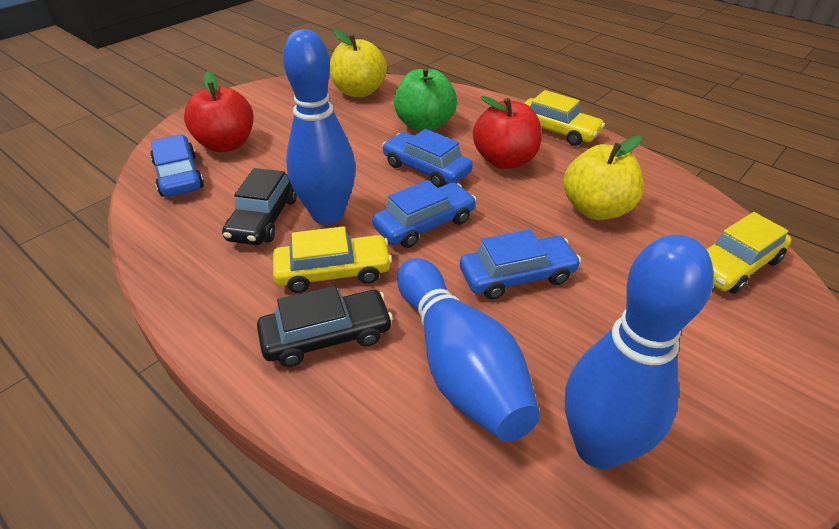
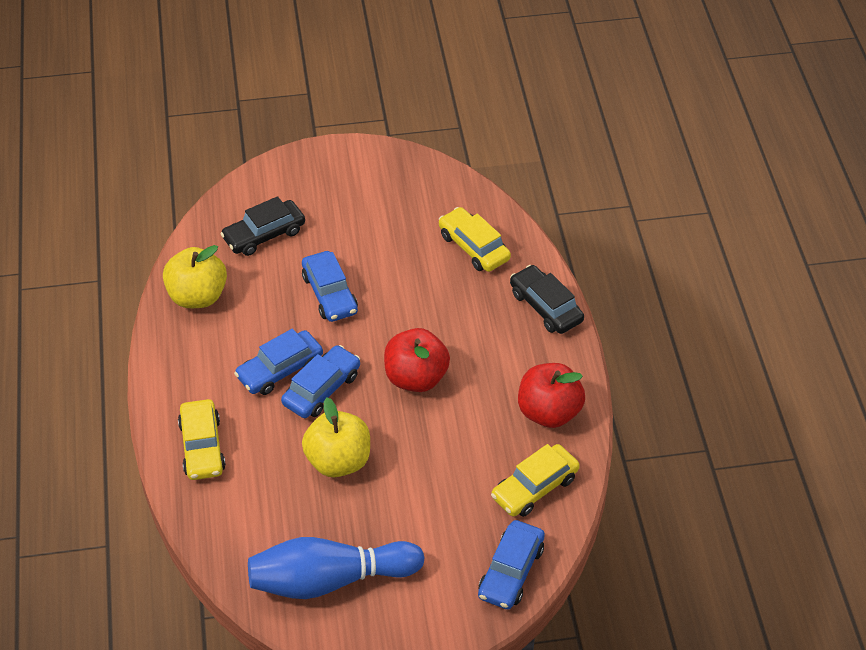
blue bowling pin: [283,29,356,225] [397,258,540,442] [565,235,714,469] = 3 -> [248,537,425,599] = 1
green apple: [394,67,457,131] = 1 -> none = 0

